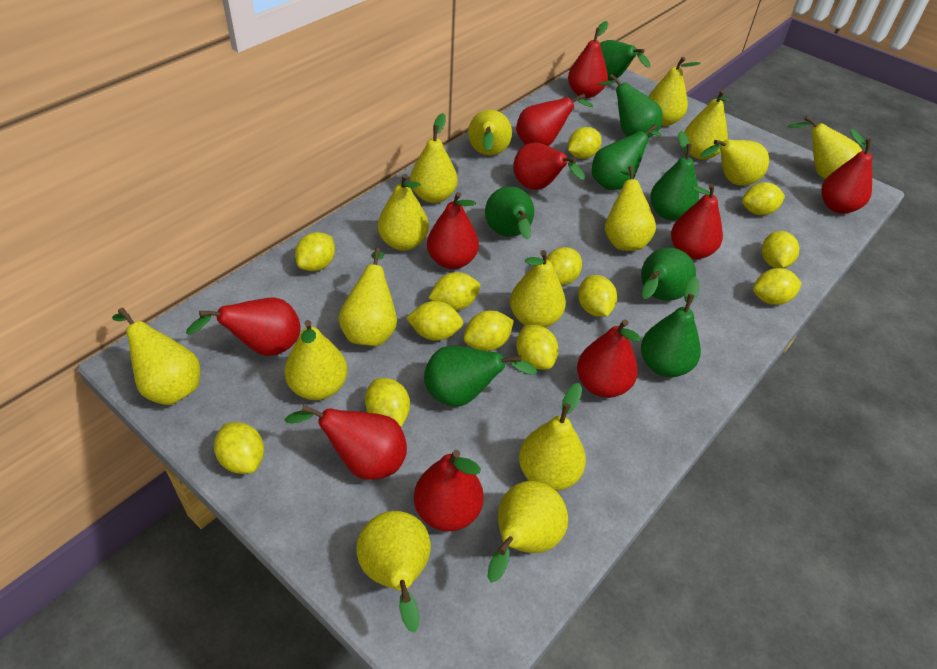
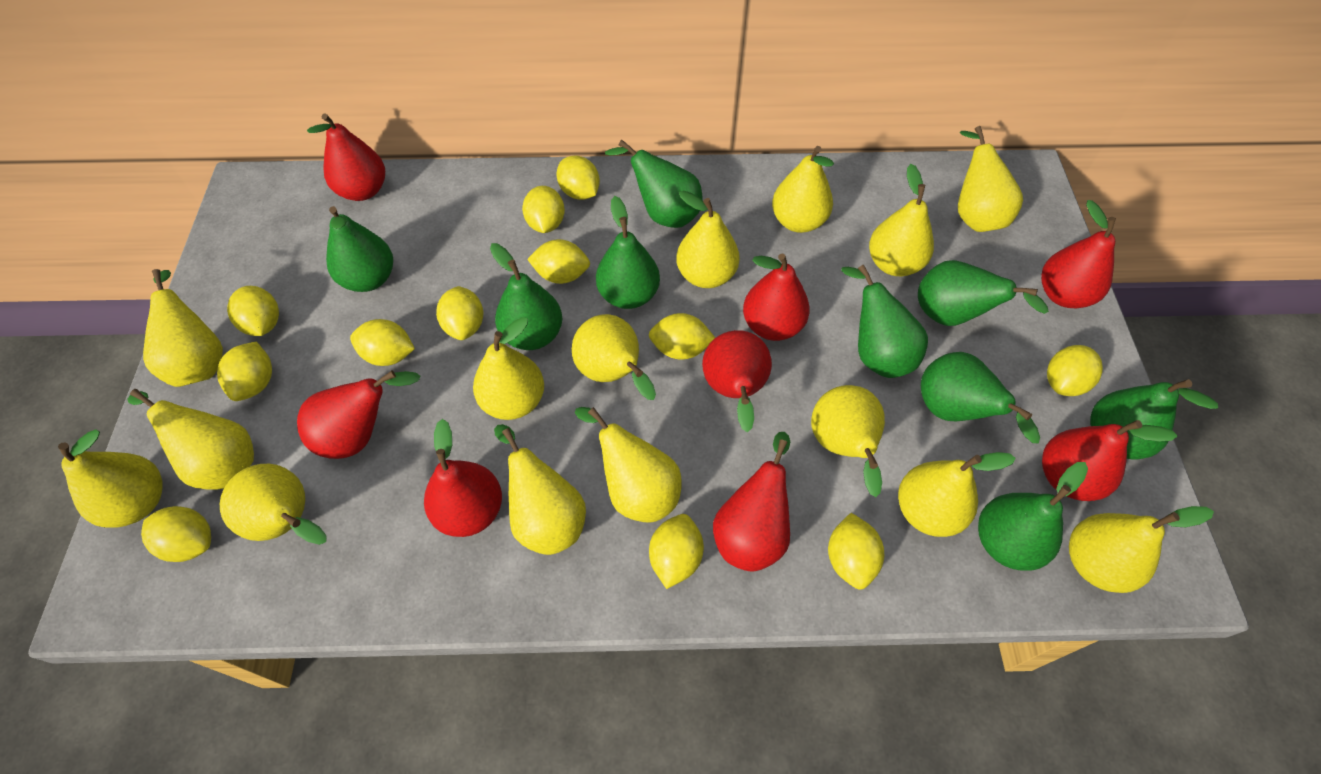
green pear: [424,346,537,407] [485,187,534,239] [592,124,662,190] [597,74,663,138] [600,40,650,81] [641,248,696,301] [641,277,701,377] [650,131,699,220] = 8 -> [326,206,393,292] [490,243,562,350] [596,196,660,309] [605,140,702,228] [841,265,928,378] [918,260,1049,326] [921,352,1040,443] [978,462,1088,571] [1090,379,1218,459] = 9
red pear: [186,297,301,356] [284,405,407,480] [414,450,484,531] [427,192,479,269] [513,142,585,190] [516,94,594,146] [568,21,608,98] [577,319,641,398] [671,183,723,260] [821,129,872,214] = 10 -> [297,371,421,459] [307,114,385,201] [424,419,502,537] [702,330,772,432] [713,432,790,572] [743,254,810,341] [1041,200,1116,308] [1042,420,1178,501] = 8
yellow lemon: [214,422,264,474] [295,232,335,271] [365,378,410,427] [406,301,463,341] [429,272,480,311] [463,311,514,351] [516,325,559,369] [547,247,582,286] [568,127,602,159] [578,275,617,317] [742,182,785,215] [753,268,802,305] [762,231,799,268] = 13 -> [141,506,211,562] [217,341,272,401] [227,286,279,336] [350,319,415,366] [436,286,483,340] [522,186,565,233] [527,239,590,284] [556,155,600,200] [649,313,715,360] [649,514,704,589] [828,513,884,590] [1047,345,1103,396] = 12

